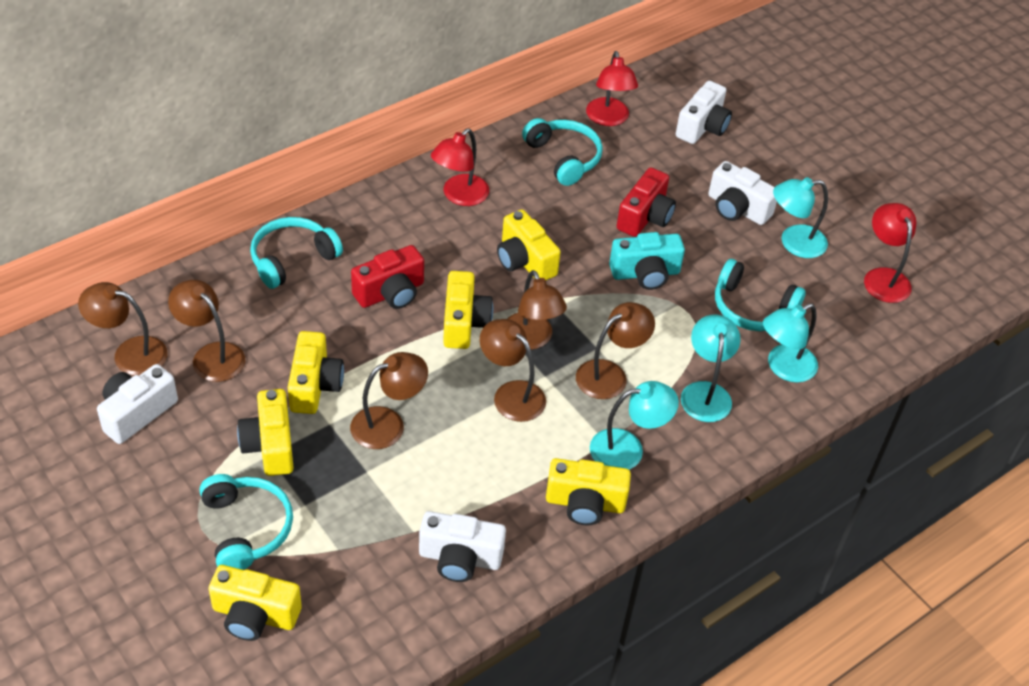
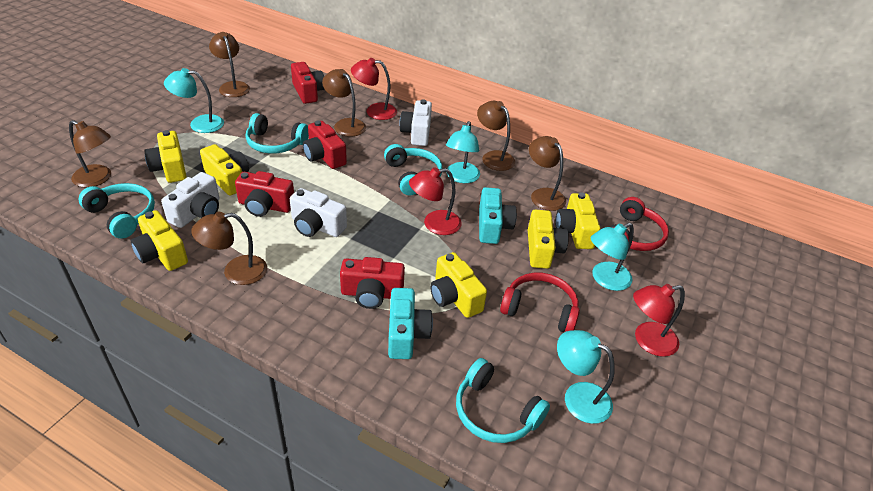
red camera: [351,245,424,309] [617,167,676,237] = 2 -> [235,171,294,217] [291,62,325,104] [303,121,347,169] [340,257,405,309] = 4
red headphones: none = 0 -> [500,273,580,332] [610,197,669,251] = 2
turquoise camera: [609,232,685,290] = 1 -> [388,288,433,359] [479,187,517,244] = 2
white camera: [97,364,178,444] [419,511,506,582] [676,81,732,144] [708,161,777,225] = 4 -> [161,172,220,228] [290,188,347,237] [399,99,432,146] = 3

